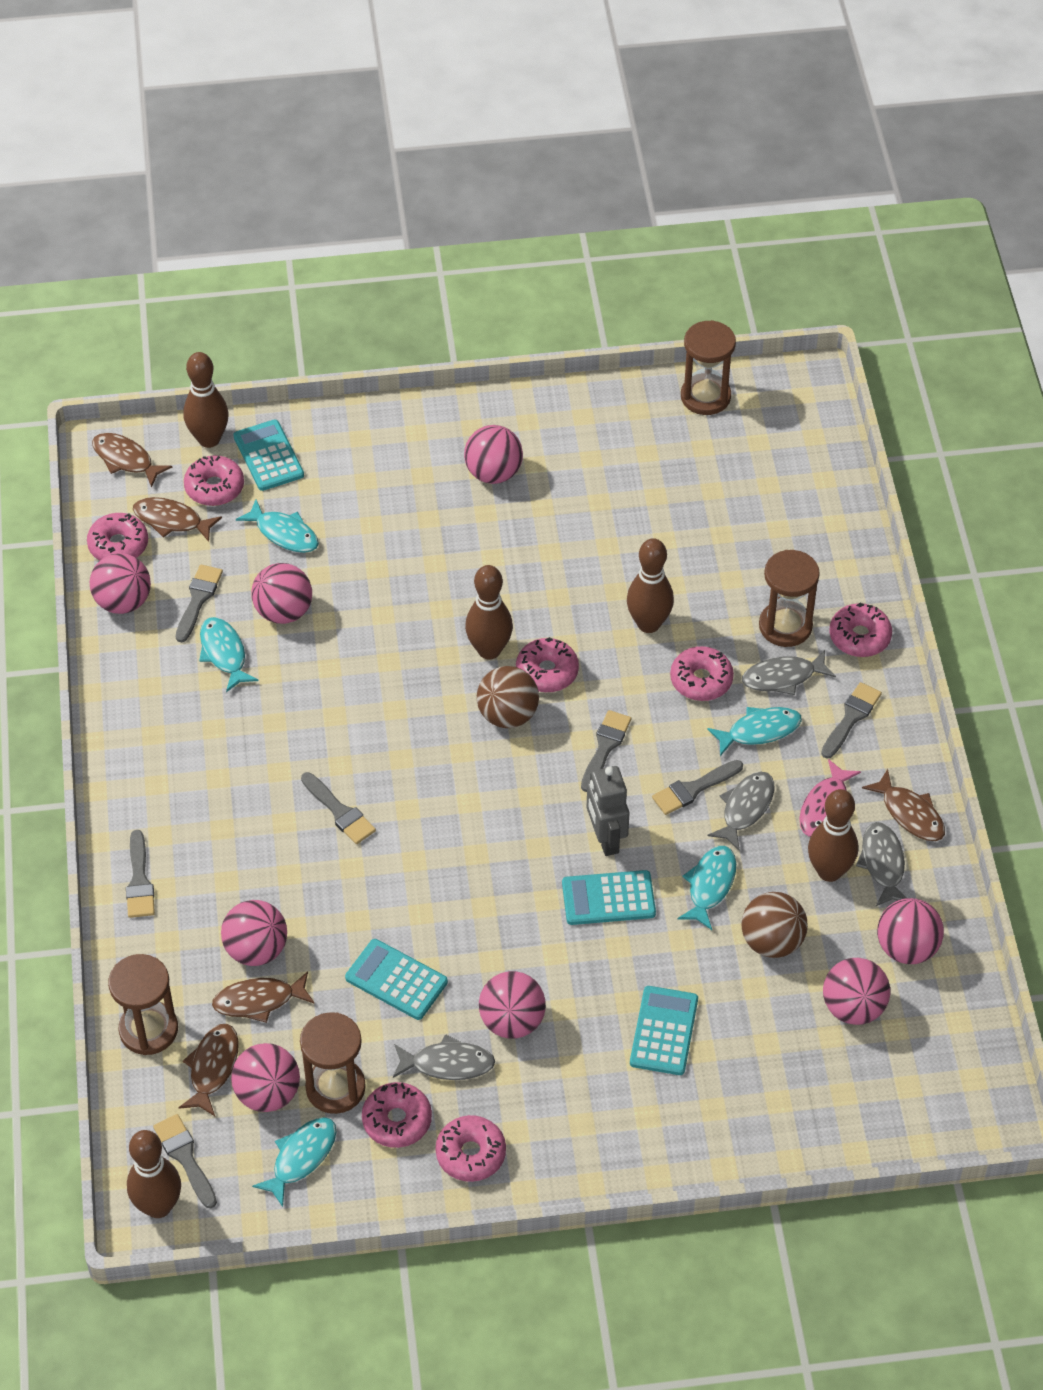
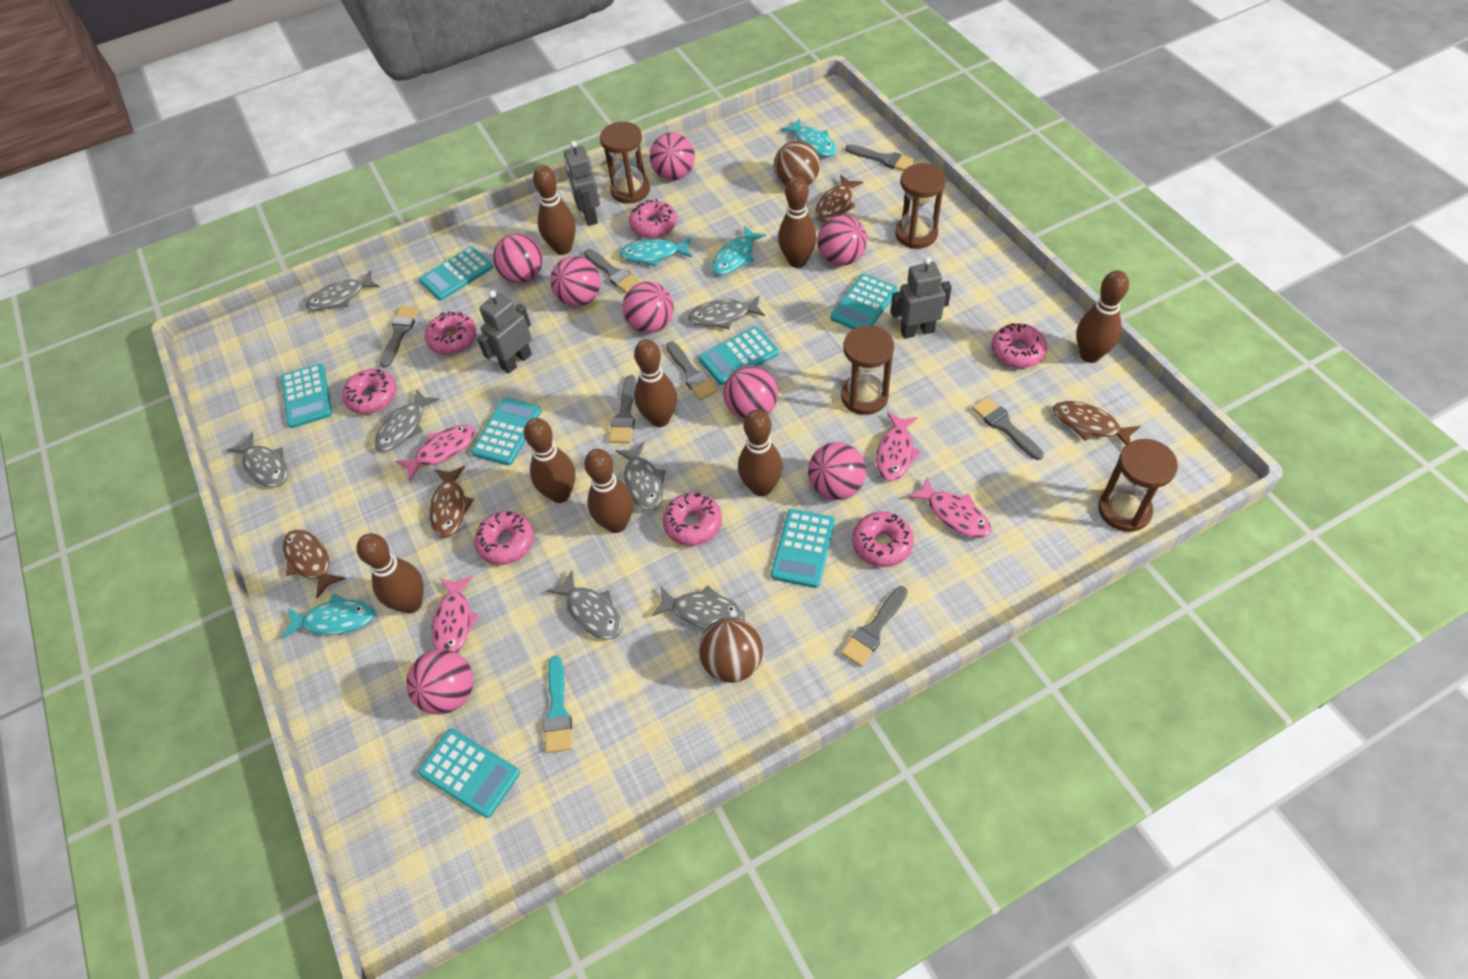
brown bowling pin: [127,1130,181,1218] [184,352,229,448] [465,565,513,659] [627,538,674,633] [808,789,858,882] = 5 -> [356,533,424,613] [524,418,575,503] [533,165,576,255] [584,449,633,533] [634,339,677,427] [738,410,783,496] [778,177,816,268] [1076,270,1129,363] = 8
brown fish: [92,433,172,488] [133,497,222,542] [179,1024,239,1116] [212,971,315,1023] [862,769,945,841] = 5 -> [283,530,346,598] [430,466,474,538] [815,175,863,222] [1053,401,1140,445] = 4
grey fish: [393,1034,495,1080] [707,771,774,850] [742,650,836,695] [856,822,907,906] = 4 -> [227,432,288,487] [306,270,380,310] [374,389,440,452] [547,570,622,640] [615,441,666,511] [651,585,745,629] [688,295,765,329] = 7
grey robot: [587,766,629,856] = 1 -> [477,290,532,374] [564,141,600,226] [891,257,952,339] = 3
pink fish: [799,759,861,837] = 1 -> [396,425,475,481] [432,576,480,653] [876,412,921,482] [907,477,991,538] = 4
turquoise brush: none = 0 -> [543,656,572,753] = 1
turquoise calculator: [233,419,304,491] [345,939,448,1020] [562,870,656,925] [630,986,698,1075] = 4 -> [281,363,332,428] [418,729,520,818] [419,246,493,301] [471,397,542,466] [699,326,779,385] [771,509,835,588] [830,274,898,329] = 7
turquoise fish: [199,617,258,692] [236,500,319,553] [252,1117,337,1207] [677,846,736,930] [707,707,802,756] = 5 -> [282,594,375,638] [620,238,692,267] [712,225,767,275] [781,119,836,157] = 4

